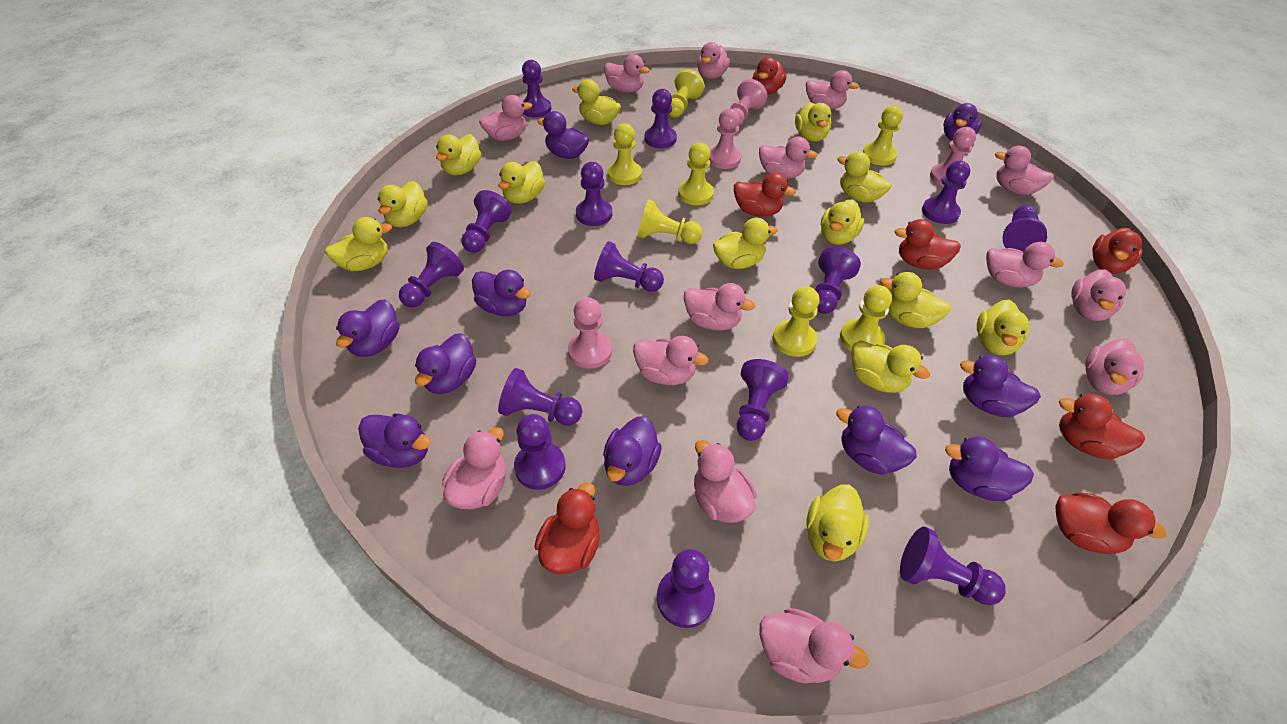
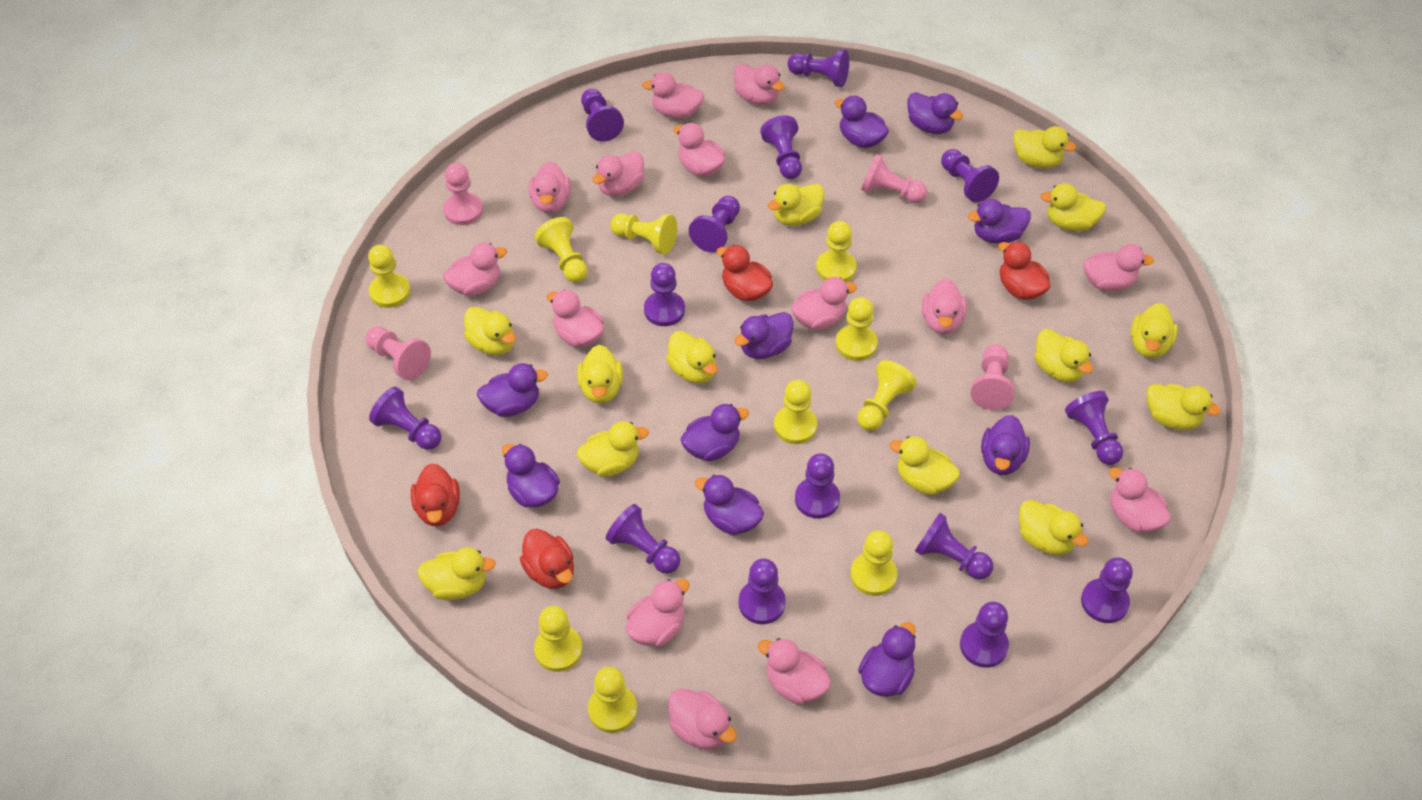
red duck: [535,482,600,574] [734,173,796,217] [753,57,786,95] [895,219,961,270] [1055,492,1167,554] [1059,394,1145,460] [1092,228,1143,274] = 7 -> [411,463,460,526] [520,529,574,589] [716,245,773,301] [998,241,1051,300] = 4
yellow pawn: [608,123,642,185] [638,199,703,244] [668,69,704,117] [678,143,714,205] [773,286,820,357] [840,285,892,351] [863,105,903,165] = 7 -> [368,244,411,308] [534,606,583,672] [535,217,588,283] [588,667,637,733] [610,213,677,254] [774,380,817,444] [816,221,857,282] [836,297,878,361] [850,530,897,596] [857,360,917,431] = 10

